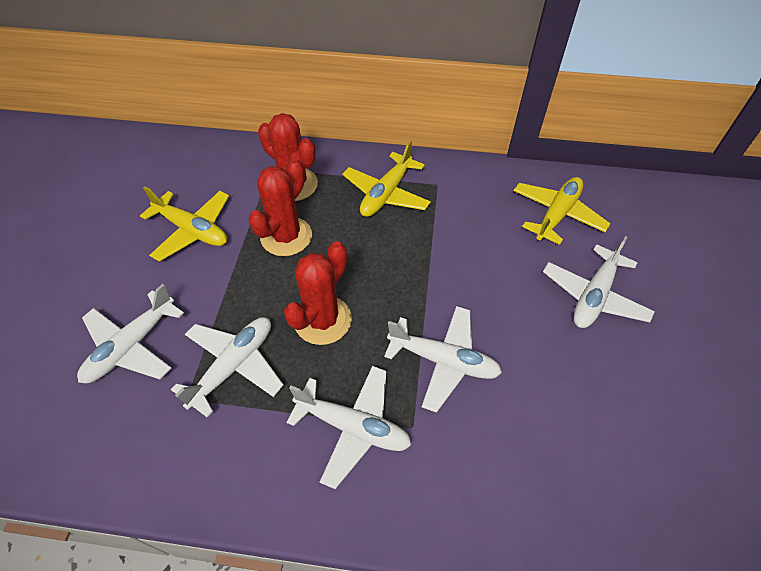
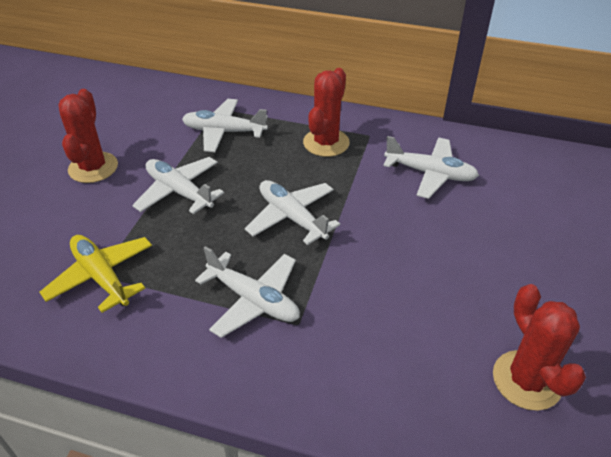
yellow plane: [140,186,229,262] [342,141,431,217] [514,177,610,245] = 3 -> [39,235,152,313] = 1

